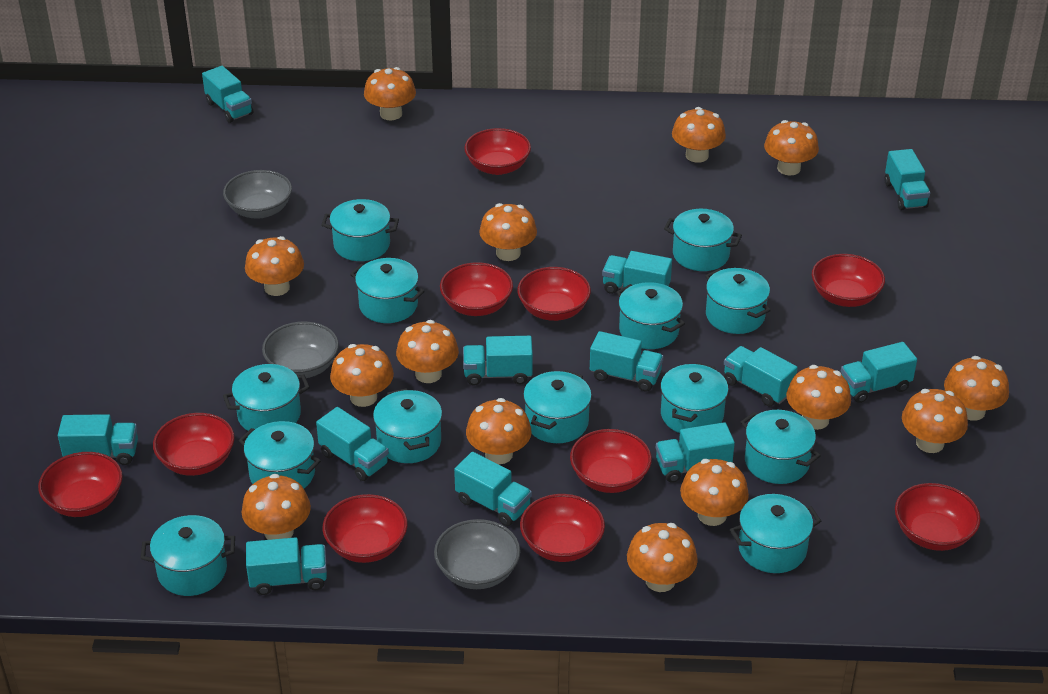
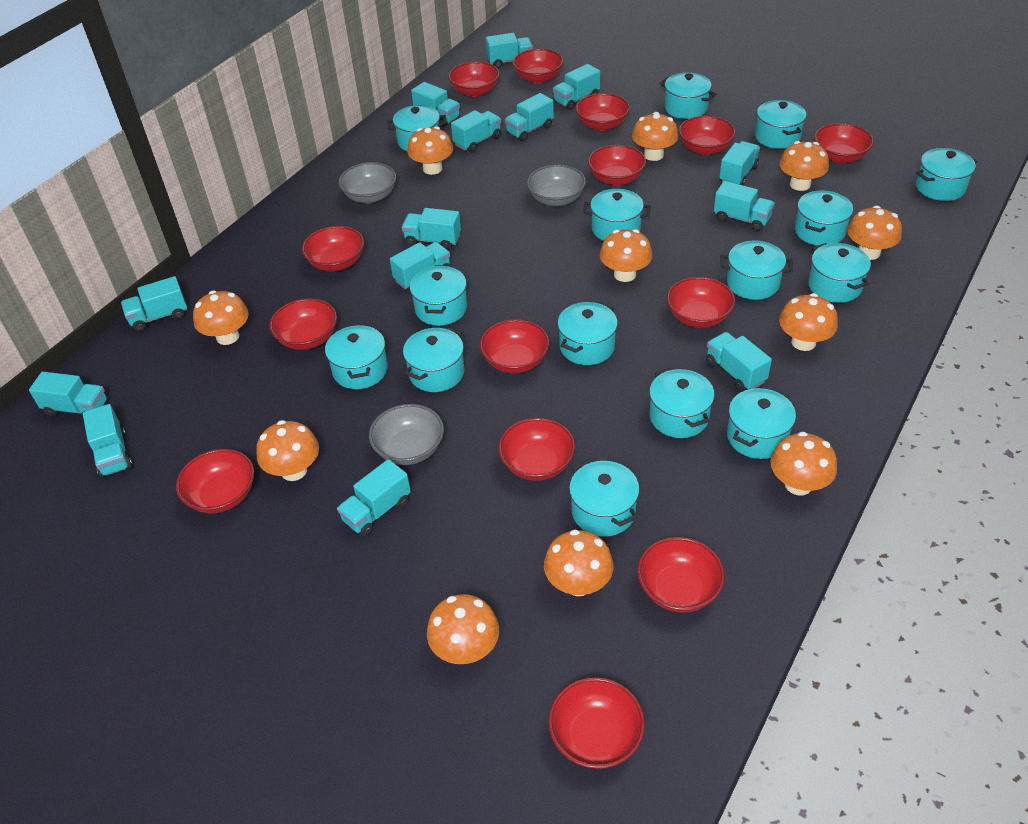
orange mushroom: [241,474,311,540] [245,236,304,296] [330,344,394,407] [364,67,416,120] [396,320,459,383] [466,398,532,464] [479,203,537,261] [627,523,698,592] [672,107,726,163] [680,459,749,526] [764,120,819,175] [786,365,851,430] [902,389,968,453] [944,356,1009,421] = 14 -> [193,291,249,345] [256,420,319,481] [407,127,453,175] [427,594,499,664] [544,529,613,596] [600,229,653,282] [632,112,678,161] [770,432,837,495] [779,141,829,191] [779,293,838,351] [847,206,902,260] = 11
red bowl: [38,452,123,517] [153,413,235,476] [322,494,408,563] [440,262,513,316] [464,128,531,175] [517,267,591,321] [520,494,605,562] [570,429,652,493] [812,254,885,307] [895,483,981,551] = 10 -> [176,449,254,513] [269,298,337,350] [302,226,364,271] [448,61,500,97] [480,319,549,373] [498,418,575,481] [513,49,563,84] [548,677,645,769] [575,93,630,131] [588,145,646,186] [637,537,725,613] [667,277,735,328] [678,116,736,155] [814,123,874,164] = 14
turquoise pot: [141,515,235,596] [223,364,310,431] [239,421,321,488] [321,199,399,261] [350,258,425,323] [373,389,442,463] [523,370,592,443] [617,282,685,349] [660,363,729,433] [664,209,742,271] [705,268,771,334] [730,494,821,573] [740,410,821,484] = 13 -> [325,324,388,389] [387,105,446,151] [403,327,464,392] [410,265,467,326] [557,302,618,365] [569,459,640,537] [583,189,650,241] [649,368,715,438] [660,72,716,119] [720,241,793,300] [727,388,796,459] [755,100,806,149] [795,190,853,246] [808,243,871,303] [916,148,977,201] = 15
turquoise truck: [58,414,138,465] [202,66,253,123] [246,537,327,595] [316,407,389,481] [454,452,532,526] [463,336,533,386] [590,331,663,392] [602,251,672,294] [656,422,735,483] [724,346,797,406] [841,342,917,403] [884,149,930,210] = 12 -> [29,372,108,417] [83,404,133,478] [121,276,187,331] [337,459,411,537] [390,242,450,290] [402,208,461,250] [411,82,460,127] [451,110,501,152] [485,33,533,68] [505,93,554,141] [553,64,600,110] [706,332,772,391] [714,181,775,231] [719,141,760,186] = 14

